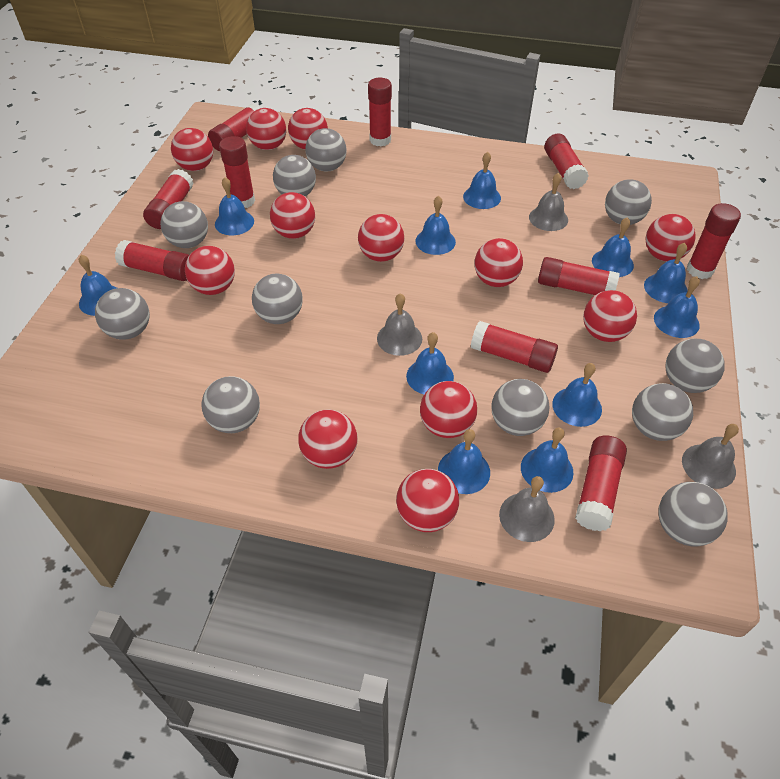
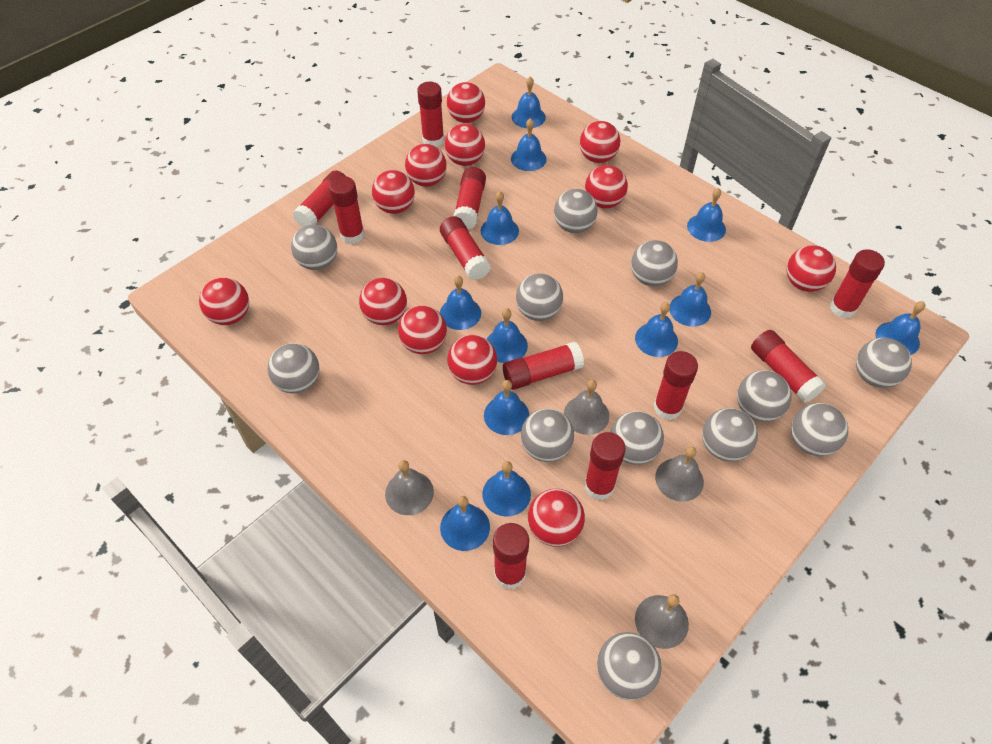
blue bell: [79,255,117,316] [215,177,254,235] [406,332,454,394] [416,196,456,255] [438,429,490,494] [463,152,501,209] [521,428,573,493] [552,363,602,427] [592,217,634,277] [644,243,688,303] [654,276,700,338] = 11 -> [440,276,481,330] [440,496,490,551] [480,191,519,245] [482,461,531,517] [484,380,529,435] [487,308,528,363] [511,118,547,171] [512,77,546,128] [635,302,678,357] [669,272,711,327] [687,188,726,242] [875,301,926,355] = 12
grey ball: [95,288,150,340] [160,201,208,248] [202,376,260,433] [252,274,303,324] [273,155,316,196] [305,128,347,171] [491,379,550,436] [605,179,652,225] [632,383,693,441] [658,482,727,547] [665,338,725,393] = 11 -> [267,343,319,393] [291,225,337,270] [516,273,563,321] [521,409,574,462] [554,189,598,233] [597,632,662,700] [610,411,664,465] [631,240,678,286] [702,408,758,462] [737,370,792,422] [791,403,848,456] [856,338,912,388] = 12
red glue stick: [115,240,189,281] [143,169,194,229] [208,104,260,151] [219,136,255,208] [368,78,392,146] [471,321,558,373] [538,257,620,295] [544,133,589,189] [575,435,627,531] [687,203,741,279] = 10 -> [293,170,345,227] [329,176,364,244] [417,82,444,147] [440,216,491,280] [453,167,486,230] [493,523,529,589] [503,342,584,390] [585,432,626,500] [654,351,698,420] [751,330,826,403] [830,249,885,318] = 11

